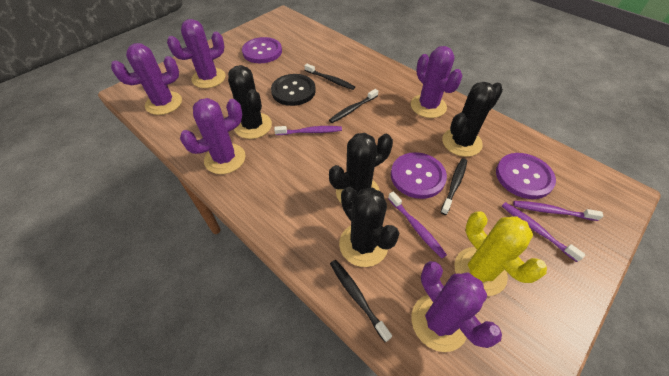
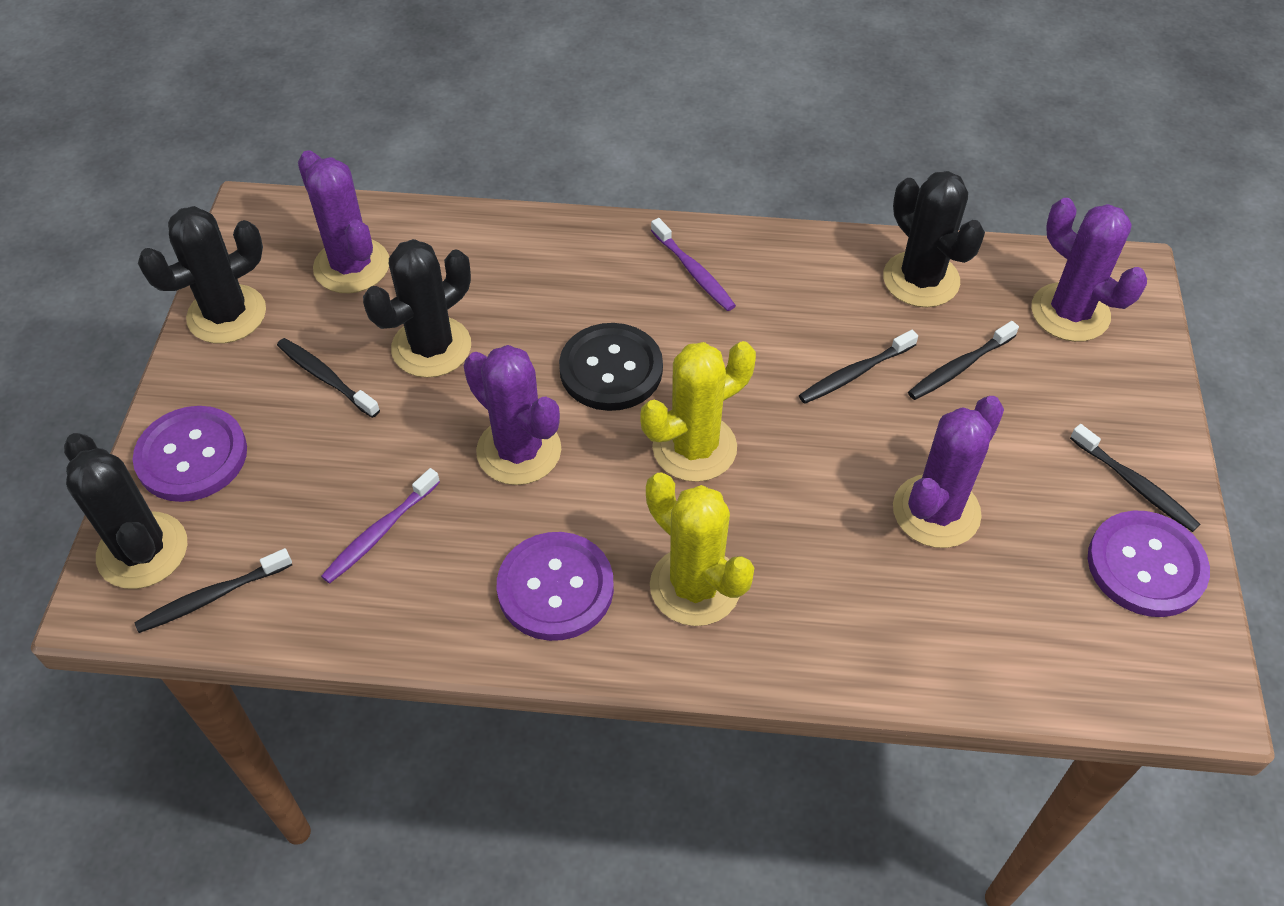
black toothbrush: [305,64,355,90] [329,89,378,123] [330,260,392,342] [441,158,467,215] = 4 -> [134,548,292,633] [277,338,380,418] [799,330,918,404] [908,321,1019,400] [1070,424,1200,532] = 5
purple cactus: [111,43,182,115] [167,19,226,88] [180,98,246,174] [411,46,462,118] [411,261,502,352] = 5 -> [298,150,389,293] [464,345,561,485] [893,396,1004,548] [1031,198,1147,342] = 4
purple toothbrush: [274,126,342,135] [388,192,447,258] [502,202,586,262] [513,201,603,221] = 4 -> [321,468,440,584] [651,218,736,311] = 2
yellow cactus: [454,211,547,296] = 1 -> [641,341,756,482] [646,472,754,626] = 2

